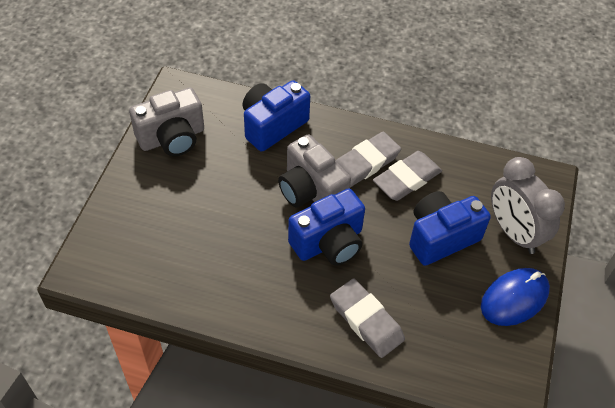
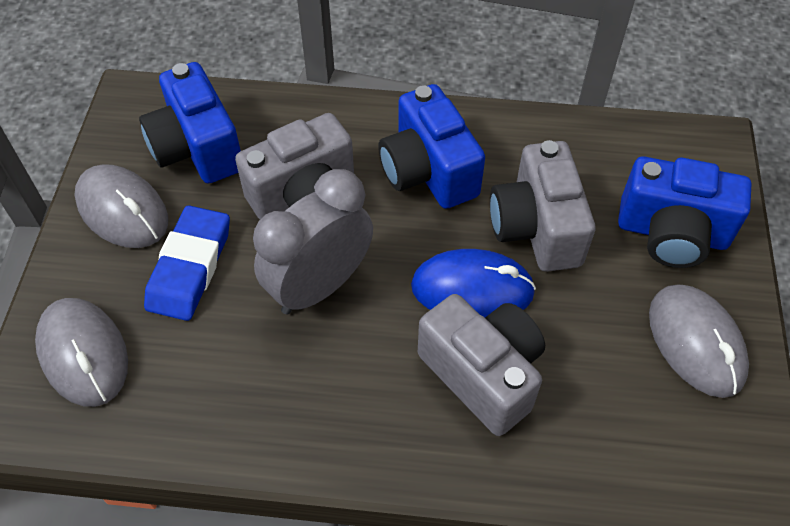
blue eraser: none = 0 -> [144,205,230,321] = 1
grey camera: [129,88,204,156] [278,135,351,207] = 2 -> [235,113,354,219] [418,294,545,436] [490,140,595,272] = 3
grey eraser: [330,279,405,358] [336,132,401,187] [373,151,442,201] = 3 -> none = 0
grey mouse: none = 0 -> [35,298,128,407] [74,164,168,248] [649,285,749,398] = 3

